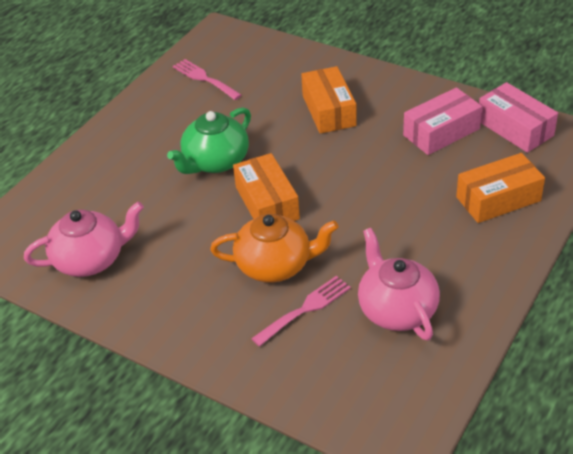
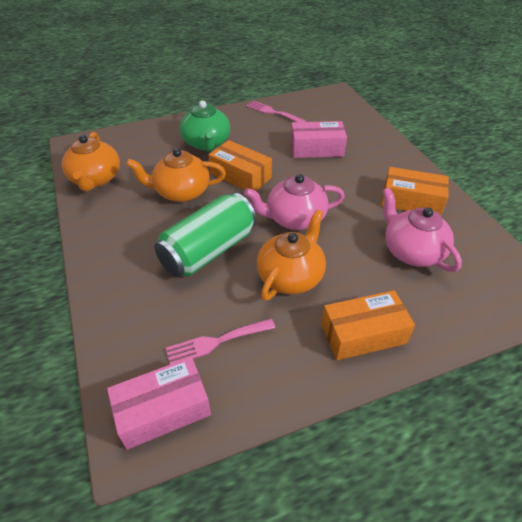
green can: none = 0 -> [154,193,256,277] = 1
orange teapot: [210,214,339,283] = 1 -> [62,132,120,191] [126,148,226,202] [257,209,326,301] = 3

